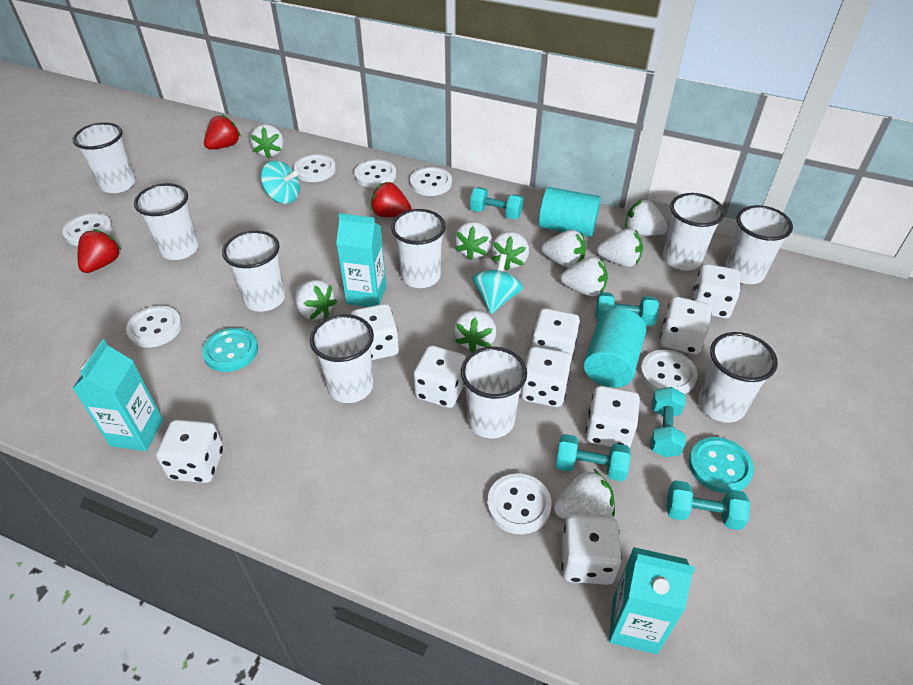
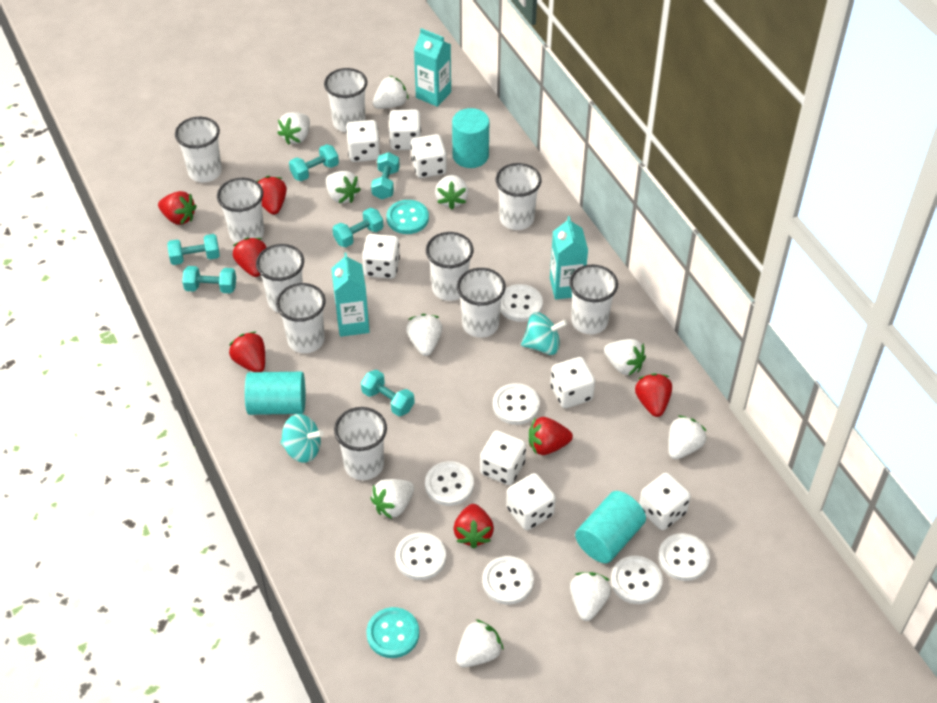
red strawberry: [78,229,122,273] [204,115,241,150] [370,182,412,217] = 3 -> [158,191,197,225] [229,332,265,372] [233,237,267,277] [257,176,287,215] [454,504,494,548] [529,417,573,455] [635,373,672,417] = 7
turquoise cylinder: [539,187,601,237] [583,308,646,388] = 2 -> [245,372,305,415] [452,108,489,168] [575,491,646,563] = 3
turquoise dumbbell: [470,187,524,219] [556,434,631,482] [596,292,659,326] [650,387,686,457] [666,480,750,530] = 5 -> [167,234,220,265] [182,266,236,293] [289,144,339,181] [332,208,384,247] [361,370,415,416] [371,152,400,199] = 6
white cup: [73,122,136,193] [134,183,199,260] [222,230,285,312] [310,314,374,403] [391,209,446,288] [461,347,527,439] [663,193,725,271] [698,332,778,423] [725,205,793,284] = 9 -> [175,117,222,182] [217,178,264,243] [256,244,304,312] [276,283,326,353] [324,68,367,132] [334,407,387,480] [426,232,474,301] [457,268,506,338] [496,163,541,230] [569,264,618,334] = 10
white dice: [156,419,224,483] [351,304,399,360] [413,345,466,408] [521,347,572,407] [531,308,580,361] [562,515,622,585] [586,386,640,448] [660,297,712,355] [693,264,740,318] = 9 -> [346,120,380,162] [362,234,400,279] [389,109,421,150] [411,134,447,178] [480,431,526,485] [506,473,556,530] [550,357,595,408] [639,473,691,530] = 8

